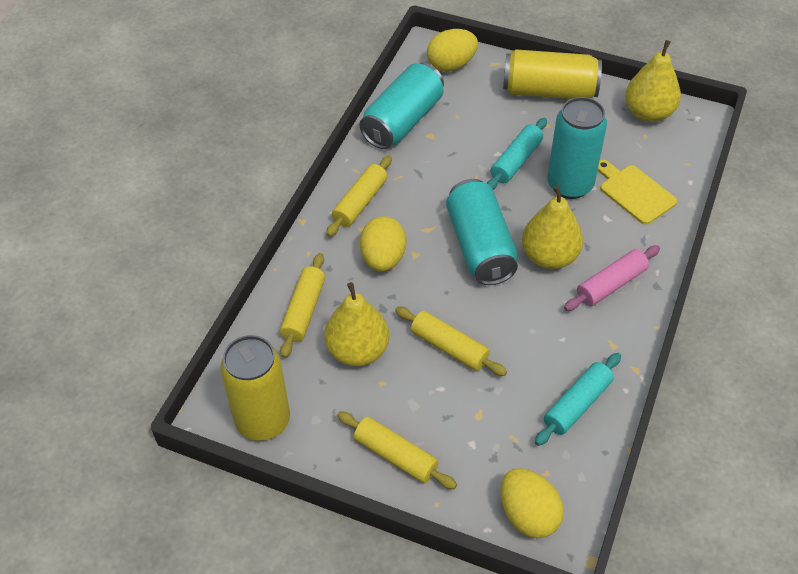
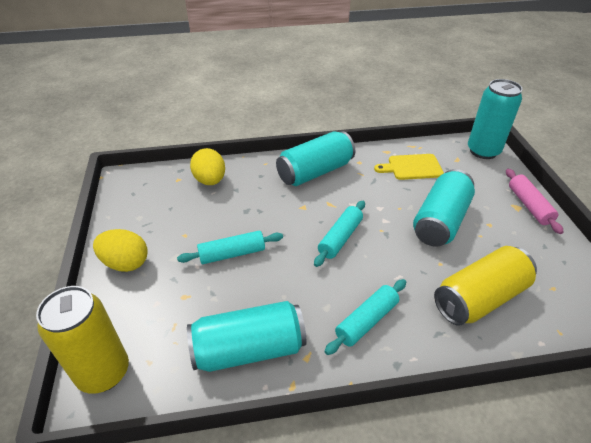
turquoise can: [359,63,444,149] [446,179,518,285] [547,97,607,199] = 3 -> [187,301,307,372] [276,131,355,186] [413,169,475,247] [468,79,522,159] = 4
turquoise rolling pin: [487,118,547,190] [535,353,621,446] = 2 -> [177,231,283,264] [314,201,365,267] [325,279,406,355] = 3
yellow egg: [360,216,406,271] [427,29,478,72] [501,468,564,538] = 3 -> [93,229,148,272] [190,148,225,185] = 2
yellow pear: [324,282,389,366] [522,186,583,269] [625,40,681,122] = 3 -> none = 0
yellow rolling pin: [280,253,325,358] [326,156,392,237] [337,411,457,489] [395,306,507,376] = 4 -> none = 0

